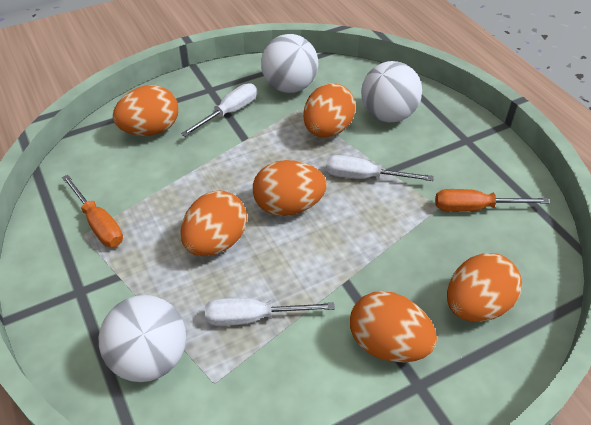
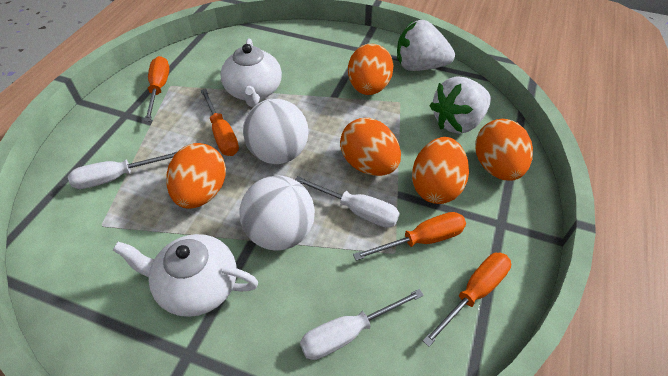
orange egg: [113,85,178,136] [180,191,247,256] [253,160,327,216] [303,83,356,137] [350,291,437,362] [447,253,522,322] = 6 -> [166,143,226,209] [340,118,401,176] [348,44,394,95] [412,137,469,204] [475,119,533,181] = 5
orange screwdriver: [62,175,123,247] [435,189,549,212] = 2 -> [144,56,170,122] [201,89,239,156] [353,212,466,261] [422,253,511,347] = 4
white ball: [99,295,186,382] [261,34,318,93] [361,61,422,122] = 3 -> [239,176,315,251] [243,99,308,164] = 2
white strawberry: none = 0 -> [397,20,455,71] [429,76,491,134] = 2
white teapot: none = 0 -> [113,234,258,317] [220,38,282,107] = 2

